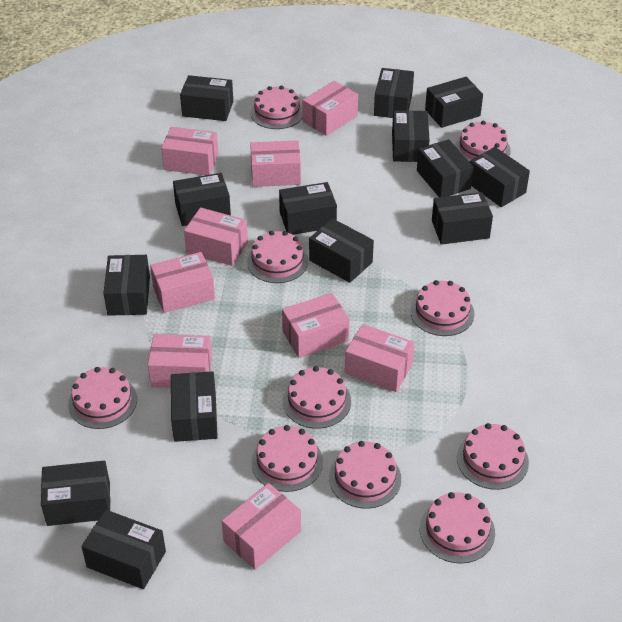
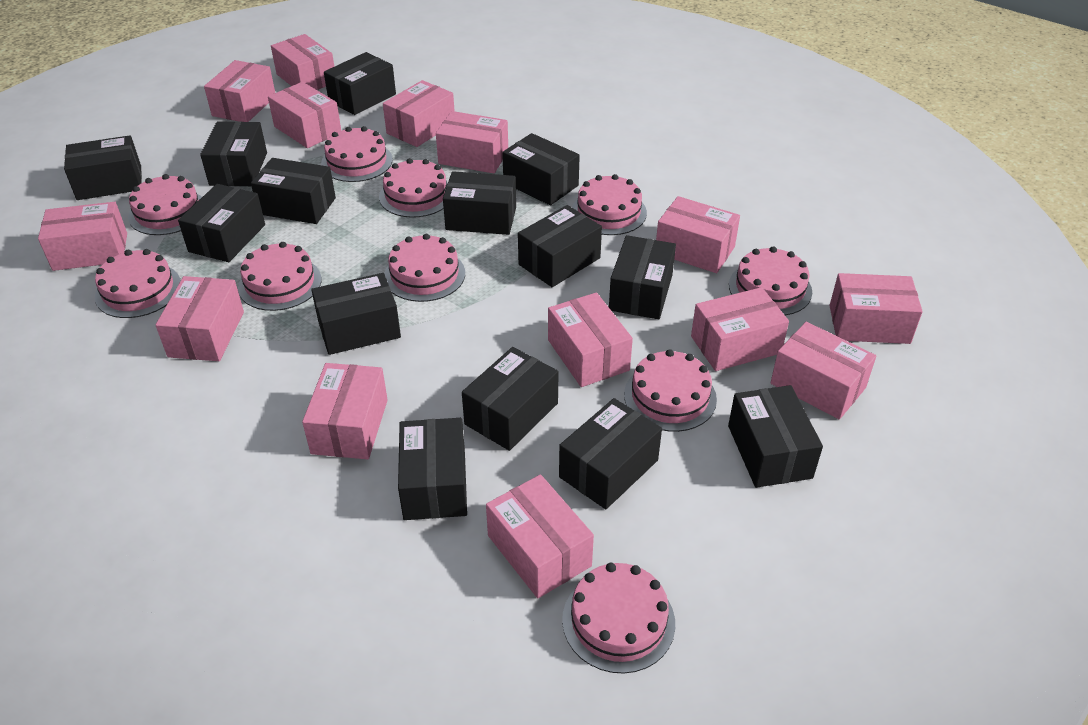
pink box: [148,334,212,388] [150,252,215,313] [161,127,219,175] [184,207,248,266] [222,483,301,570] [250,140,301,187] [282,293,349,358] [302,81,358,136] [345,324,414,392] = 9 -> [38,202,127,271] [156,276,244,361] [204,60,275,122] [268,82,341,148] [271,34,334,90] [302,363,388,459] [383,80,455,147] [436,111,508,173] [486,474,594,598] [548,292,633,387] [656,196,740,273] [691,287,789,371] [771,322,876,420] [829,273,923,344] = 14

